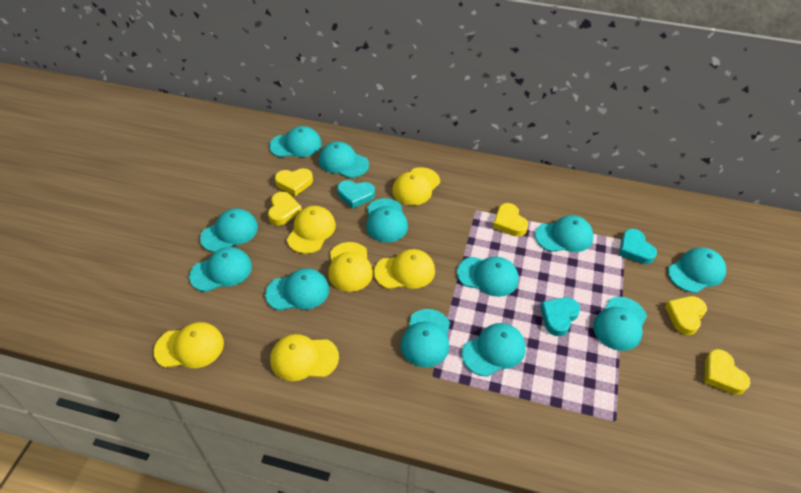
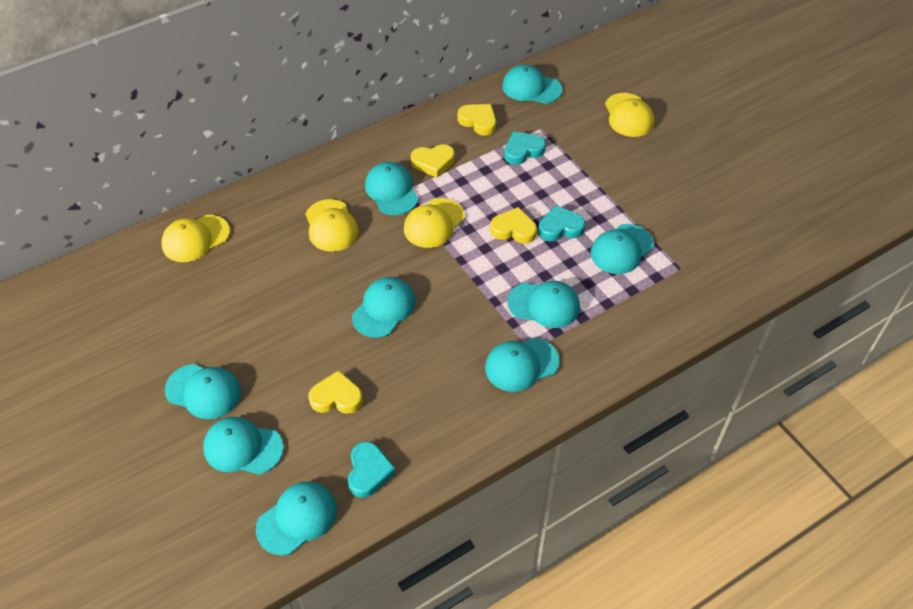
turquoise cap: [189,247,252,292] [200,209,258,252] [265,268,329,311] [269,126,322,157] [319,141,369,178] [366,198,408,242] [401,309,450,367] [457,257,518,297] [462,323,526,377] [535,215,593,252] [593,297,647,351] [668,248,726,293] = 12 -> [165,364,241,419] [203,417,284,475] [256,482,337,556] [352,277,416,338] [365,162,418,215] [485,338,559,392] [502,64,563,104] [507,281,580,328] [591,224,654,274] = 9
yellow cap: [154,322,224,368] [270,334,339,381] [287,206,336,254] [328,242,373,292] [374,249,435,289] [392,167,440,205] = 6 -> [161,215,230,262] [305,199,359,252] [404,198,465,248] [605,93,654,137] = 4
yellow heart: [268,192,302,226] [275,168,313,196] [493,203,528,237] [665,296,707,335] [705,349,750,395] = 5 -> [308,370,363,414] [411,144,455,178] [458,104,496,136] [490,207,537,243] = 4

